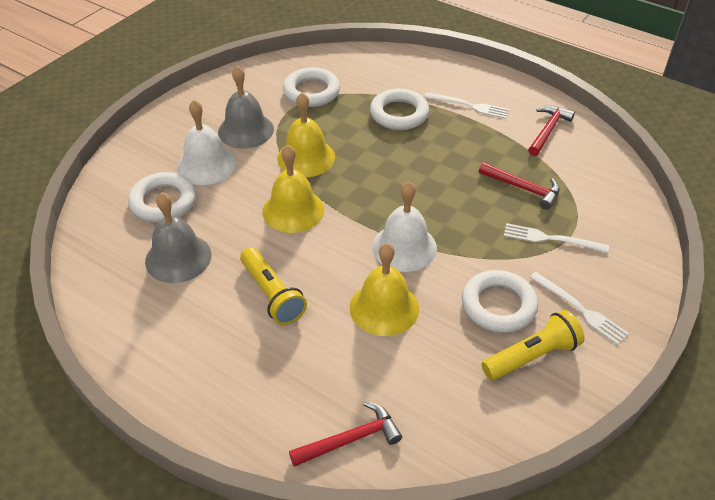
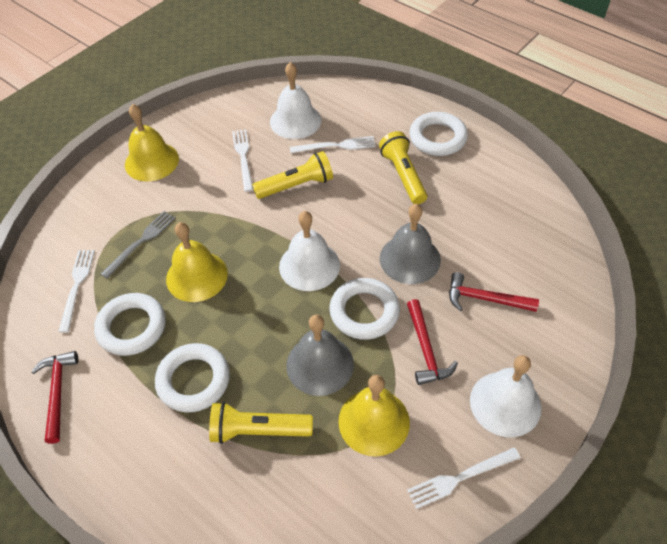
grey fork: none = 0 -> [101,211,176,279] = 1
white bell: [177,100,236,185] [372,182,437,272] = 2 -> [270,62,321,139] [279,211,340,291] [470,355,541,437] = 3
white fork: [424,92,510,119] [504,223,609,253] [529,272,629,345] = 3 -> [58,250,95,333] [232,129,253,192] [290,136,376,153] [407,447,521,509] = 4
yellow flashlight: [240,247,307,325] [482,310,585,380] = 2 -> [209,402,313,444] [252,151,333,199] [379,131,427,204] = 3

